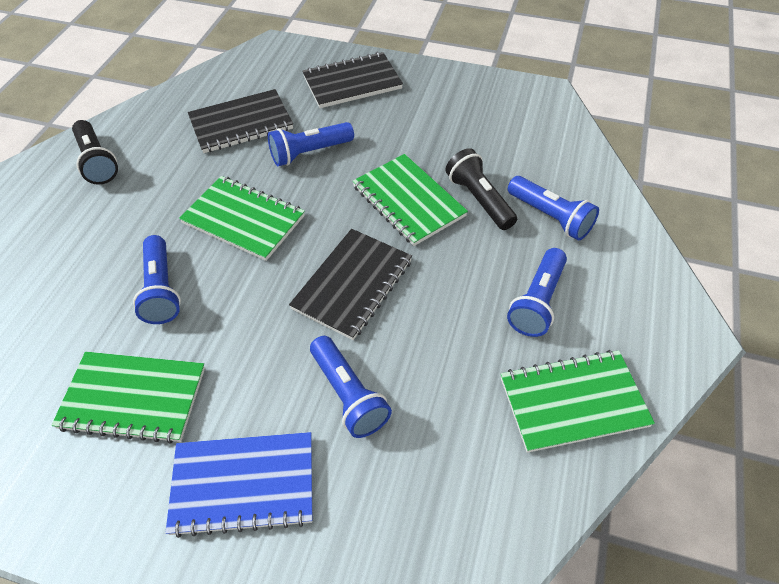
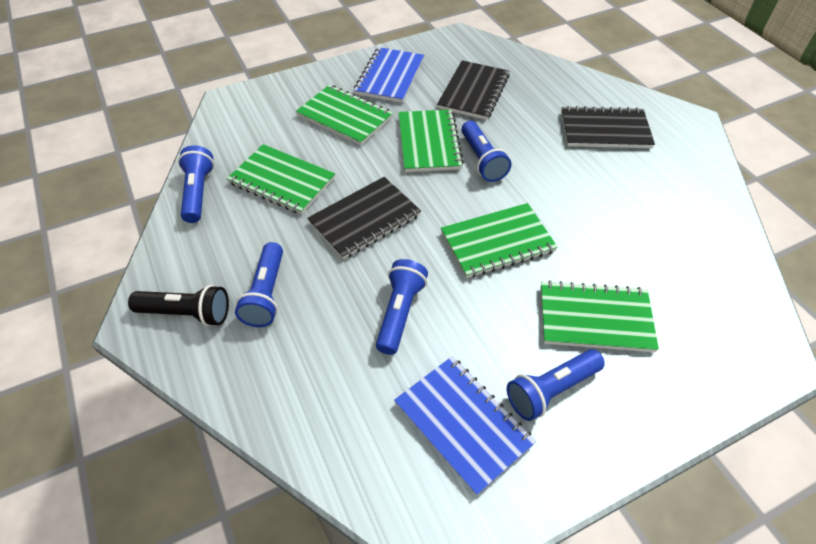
black flashlight: [72,120,118,185] [446,148,517,230] = 2 -> [128,285,229,326] = 1
blue notebook: [165,432,312,538] = 1 -> [354,47,424,103] [394,357,536,496] = 2
green notebook: [52,352,205,444] [179,176,305,261] [353,154,468,246] [501,350,655,453] = 4 -> [227,144,335,215] [296,85,393,145] [399,109,464,172] [441,203,558,278] [541,280,659,352] = 5

